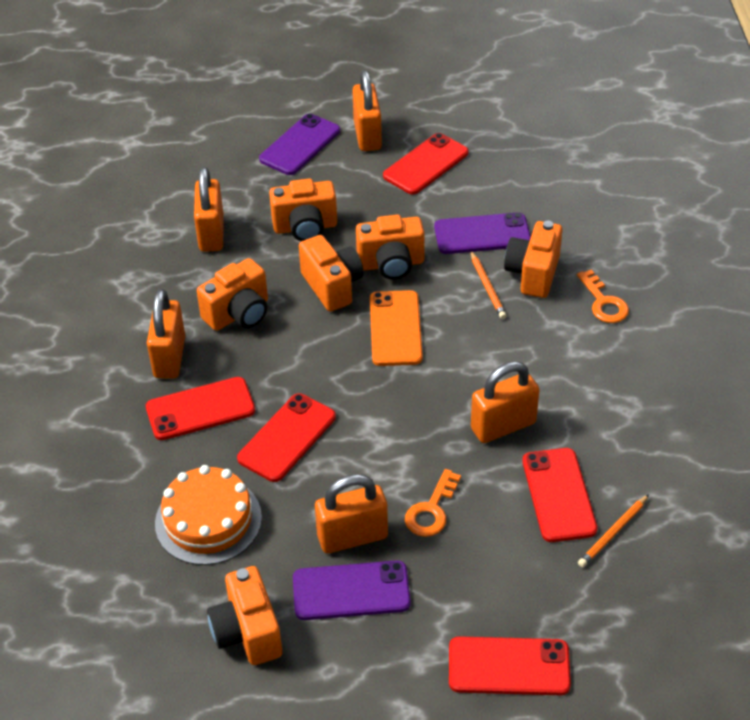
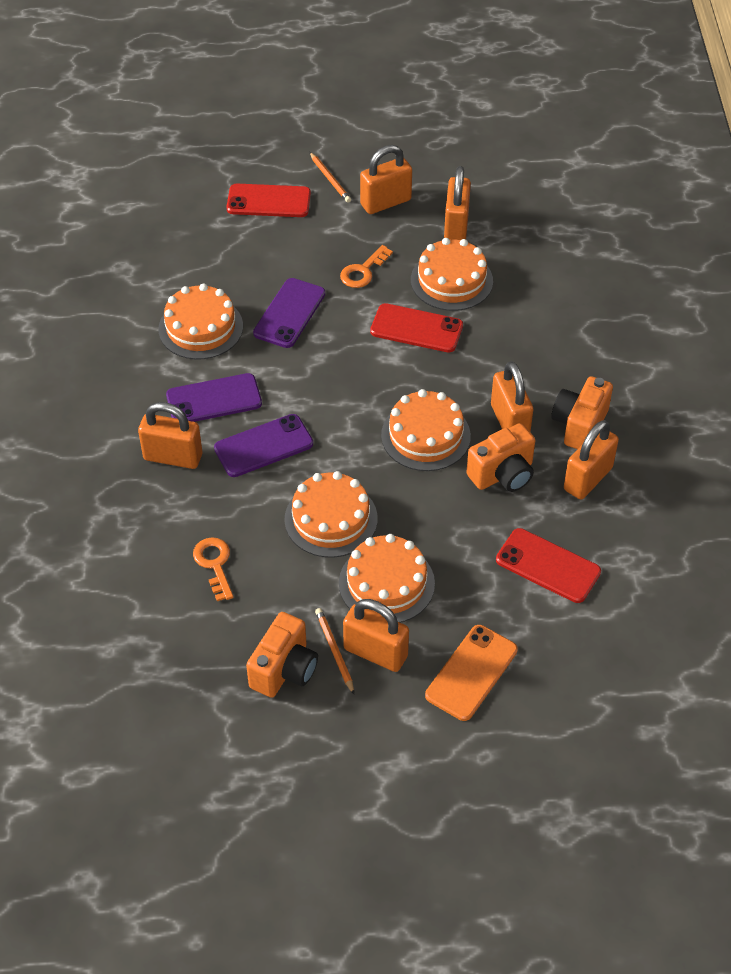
orange cake: [155,465,262,565] = 1 -> [158,284,243,360] [284,471,378,558] [339,534,435,623] [381,389,471,471] [411,238,493,311] = 5
orange camera: [197,258,268,331] [207,566,282,665] [269,179,337,241] [299,235,364,312] [356,215,425,279] [504,221,563,298] = 6 -> [246,612,318,698] [466,423,535,492] [551,376,613,449] = 3
orange padlock: [147,289,185,378] [194,167,224,252] [315,474,388,553] [352,70,382,151] [471,361,539,443] = 5 -> [138,402,202,469] [343,599,409,672] [360,145,412,214] [444,166,471,240] [491,361,533,432] [564,420,619,500] = 6
red phone: [146,377,255,440] [237,393,336,482] [383,133,469,194] [449,636,571,695] [522,448,598,542] = 5 -> [226,184,311,217] [370,303,463,353] [496,528,601,603] = 3

